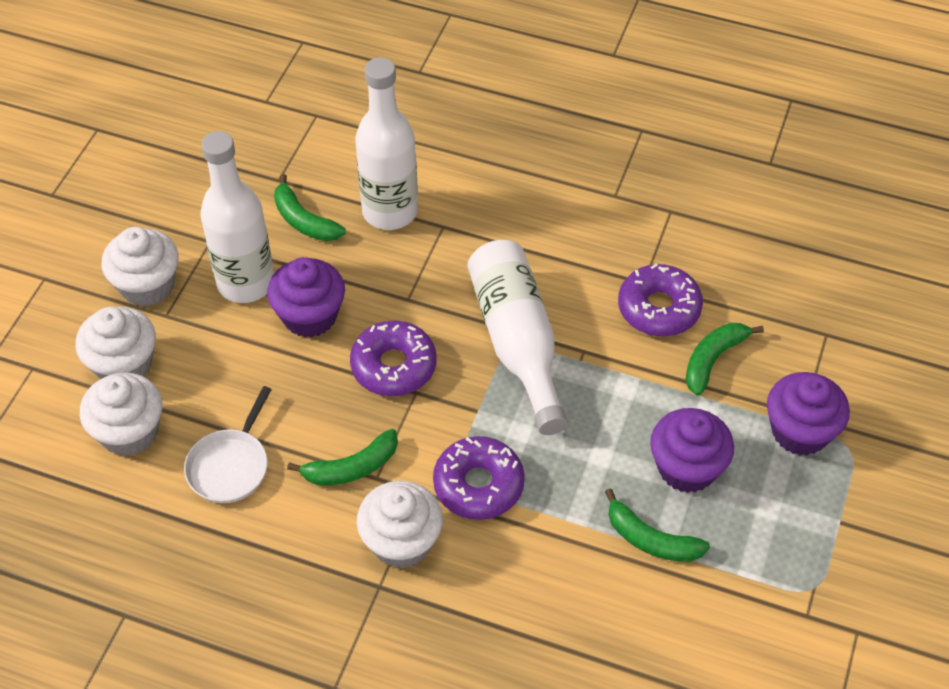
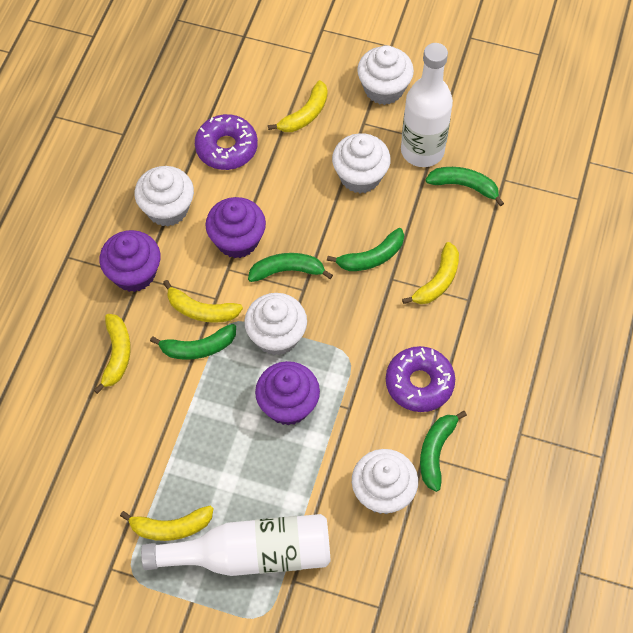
green banana: [274,174,346,241] [287,429,398,485] [605,488,710,562] [685,323,764,396] = 4 -> [150,324,236,360] [248,253,333,282] [327,228,404,271] [420,411,467,492] [425,167,504,206] = 5
purple donut: [350,321,436,396] [433,436,525,520] [618,264,703,336] = 3 -> [195,114,258,170] [386,346,455,412] = 2
white bottle: [200,131,274,303] [355,57,418,230] [468,240,568,435] = 3 -> [141,514,331,576] [401,43,453,167] = 2
white cupcake: [75,306,156,379] [80,372,162,456] [101,227,179,306] [356,481,443,568] = 4 -> [135,166,194,226] [244,293,307,356] [332,133,391,193] [352,449,418,514] [357,45,414,105] = 5
white pan: [184,386,272,503] = 1 -> none = 0
yellow banana: none = 0 -> [94,314,131,394] [120,506,214,541] [163,280,243,323] [268,80,328,132] [402,242,459,304] = 5

